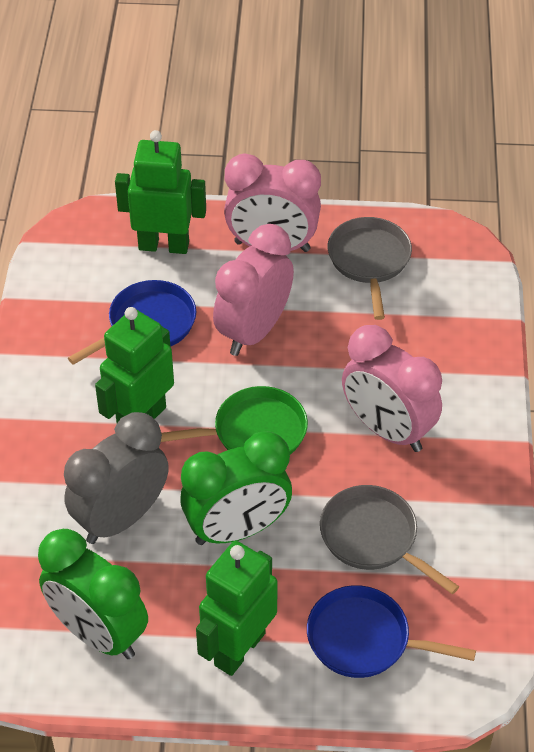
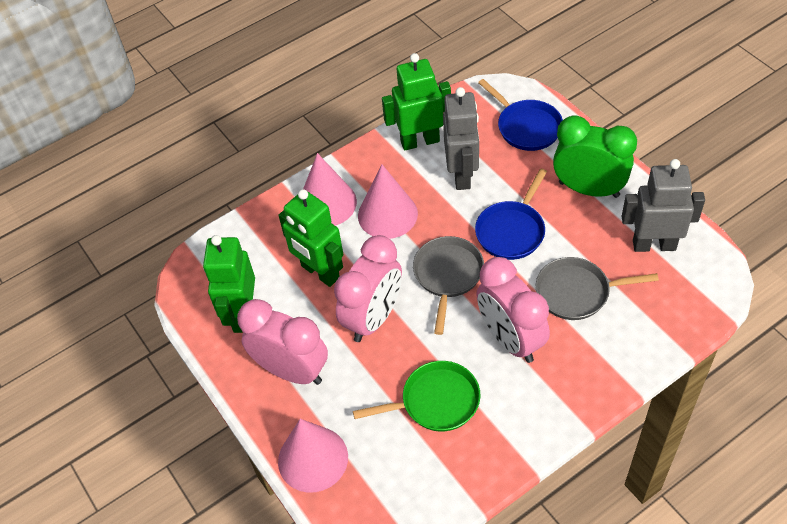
green clock: [38,529,148,659] [180,431,292,545] = 2 -> [553,115,637,198] = 1
grey clock: [64,412,169,544] = 1 -> none = 0
grey robot: none = 0 -> [443,87,479,190] [622,159,705,252] = 2
pink cone: none = 0 -> [278,419,348,493] [303,153,357,226] [358,165,418,239] = 3

